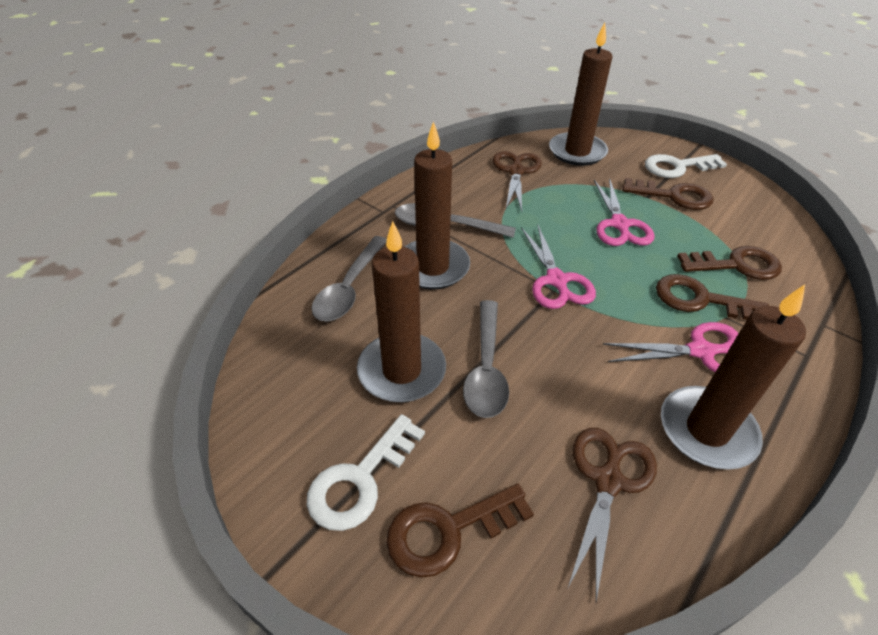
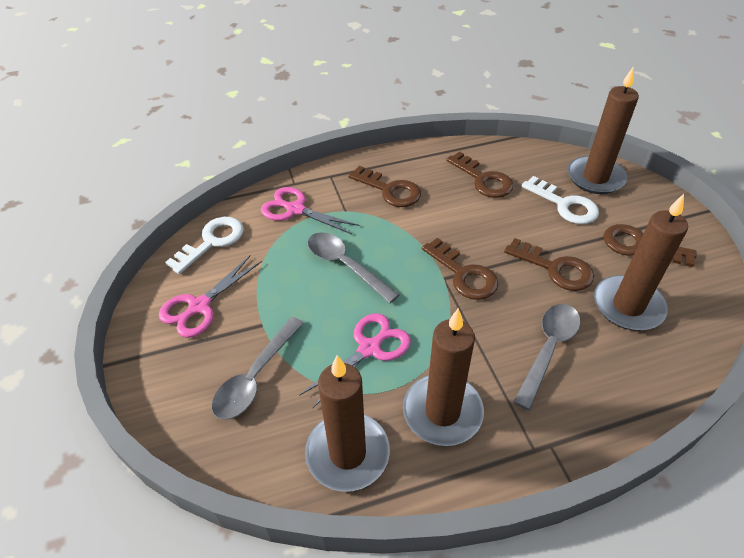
brown key: [386,484,534,578] [622,178,713,210] [656,274,769,320] [677,246,782,280] = 4 -> [348,166,421,207] [422,238,499,300] [446,151,514,198] [504,238,594,291] [604,224,697,267] = 5
brown scissors: [493,151,542,211] [568,428,657,602] = 2 -> none = 0

